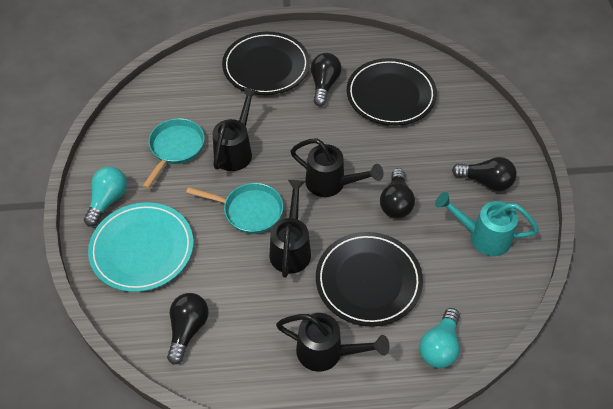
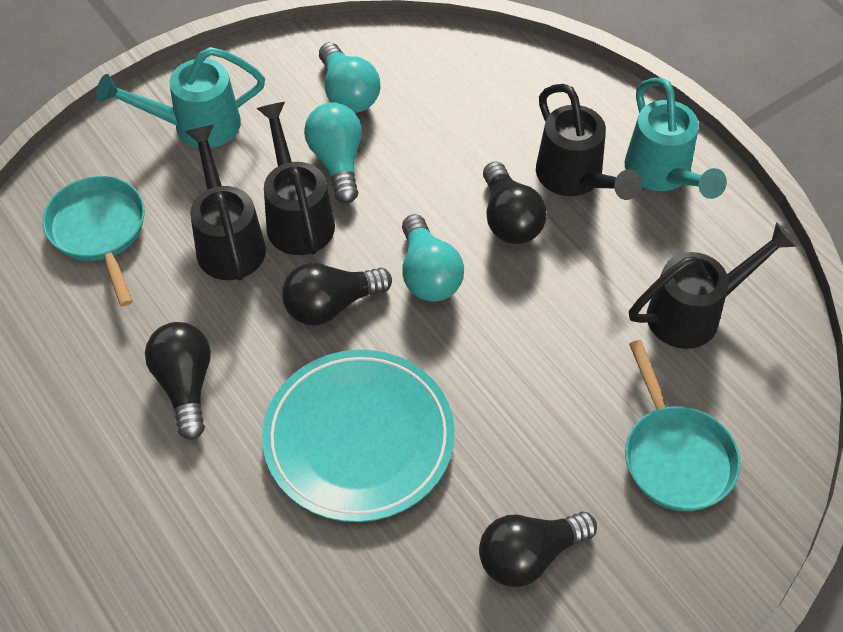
black plate: [222,32,310,95] [316,232,423,326] [347,58,437,126] = 3 -> none = 0
turquoise light bulb: [84,167,127,227] [419,308,460,368] = 2 -> [304,103,362,203] [319,42,380,113] [402,214,464,302] = 3
turquoise watering can: [435,192,539,256] = 1 -> [96,47,265,148] [625,78,727,199] = 2

